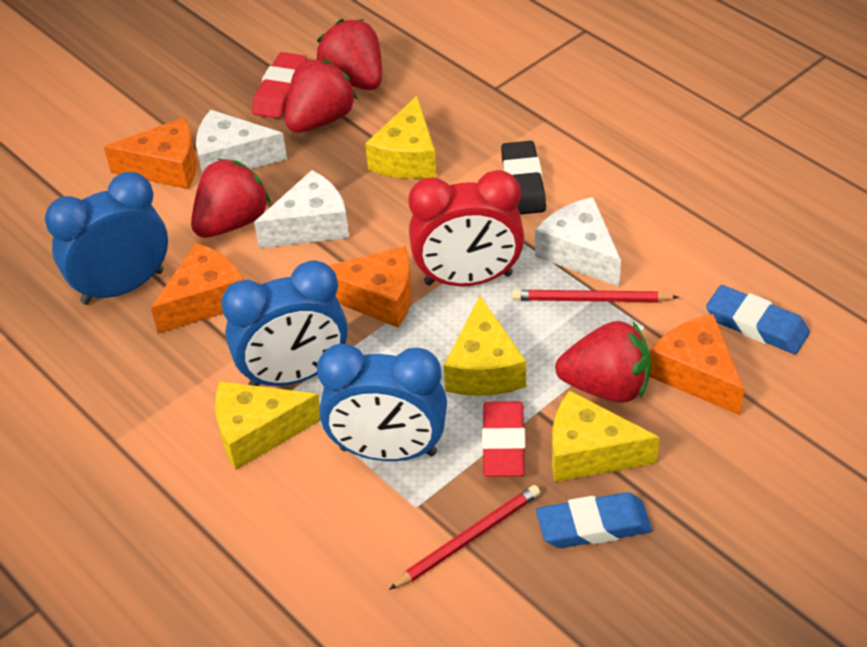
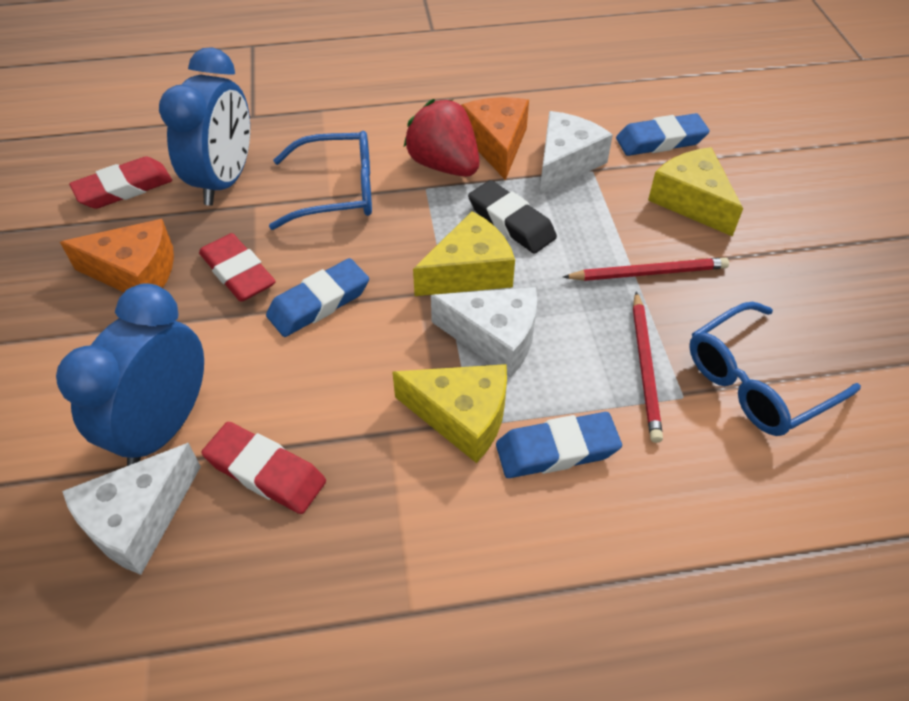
blue clock: [45,172,168,305] [221,260,348,386] [317,344,447,461] = 3 -> [56,283,204,466] [159,47,250,206] = 2
blue eraser: [536,492,652,548] [706,285,810,354] = 2 -> [266,258,369,337] [496,412,622,478] [616,113,710,156] = 3
blue glasses: none = 0 -> [269,131,372,230] [689,302,861,436] = 2
orange cheese: [104,117,197,189] [151,243,244,334] [328,246,412,328] [649,314,745,415] = 4 -> [60,219,174,292] [461,97,529,180] = 2
red clock: [409,170,524,286] = 1 -> none = 0
red eraser: [252,52,307,119] [482,401,525,477] = 2 -> [69,156,172,209] [199,233,276,302] [202,422,326,514] = 3
red strawberry: [191,159,271,238] [285,59,357,133] [316,19,382,90] [555,321,651,403] = 4 -> [404,99,480,177] = 1
yellow cheese: [215,381,321,470] [365,96,437,179] [444,296,526,396] [552,391,660,482] = 4 -> [392,364,507,463] [413,211,515,296] [648,147,743,237] = 3

